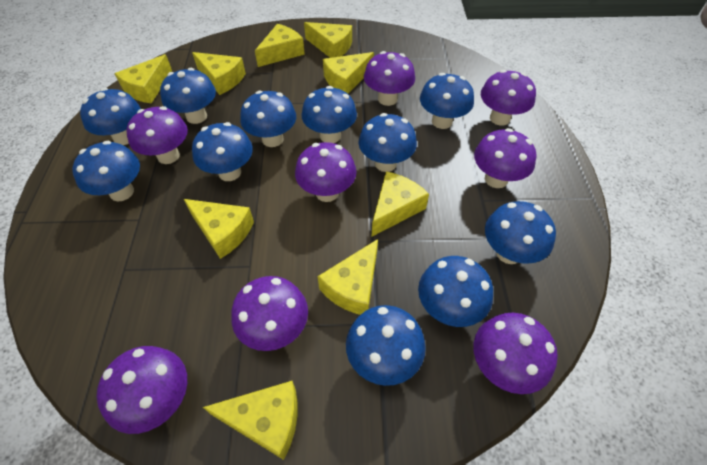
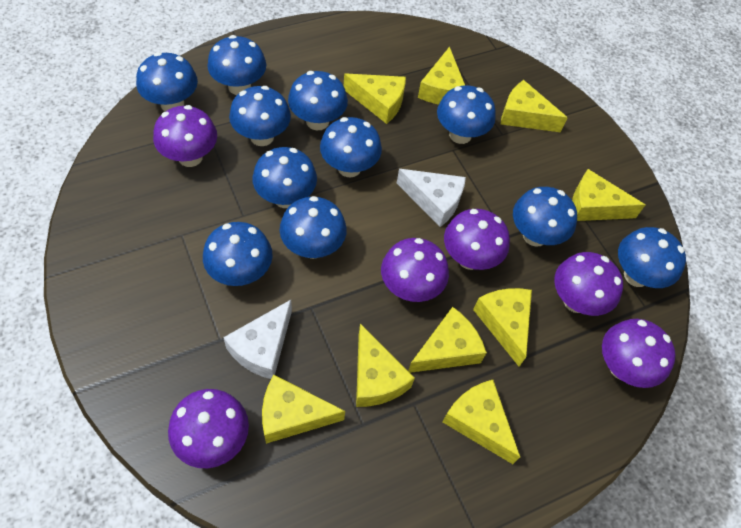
purple mushroom: [96,346,187,434] [126,106,188,164] [231,276,308,351] [295,142,356,202] [364,51,415,106] [474,128,536,188] [474,313,558,394] [481,70,536,126] = 8 -> [153,105,217,167] [168,389,249,468] [381,238,449,302] [444,209,510,270] [554,252,623,316] [602,319,676,388] = 6
white cheese: none = 0 -> [223,300,292,379] [397,169,466,227] = 2

